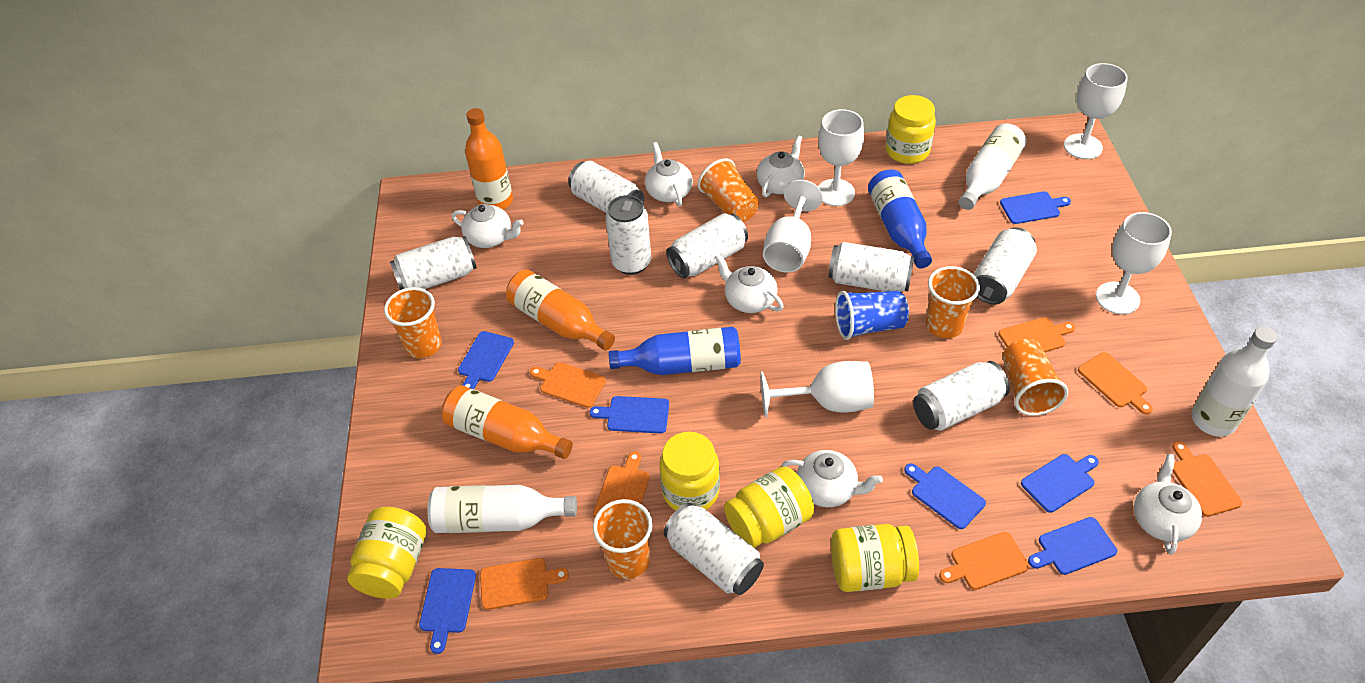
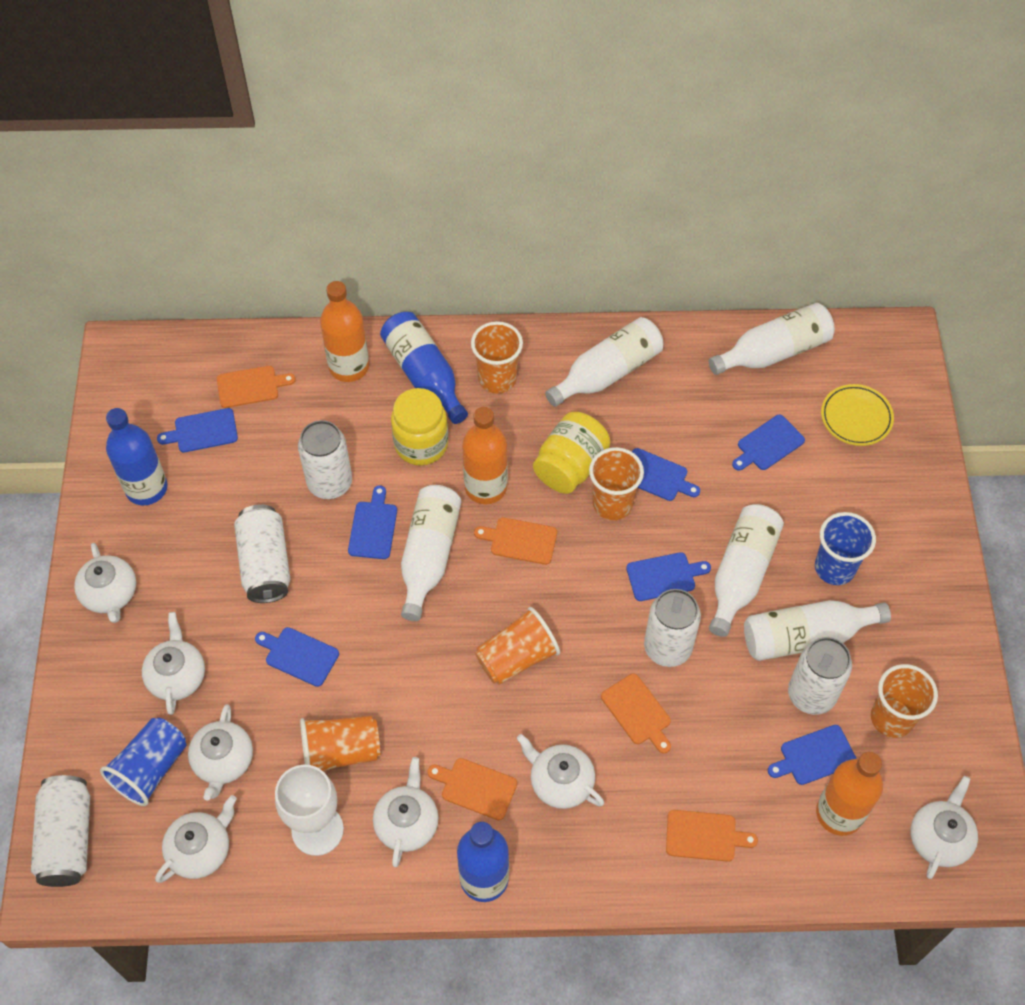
blue bottle: [608,327,741,375] [868,169,932,268] = 2 -> [106,408,167,505] [380,312,468,424] [457,822,509,902] = 3
blue cup: [835,291,909,340] = 1 -> [100,718,186,806] [815,512,876,585] = 2
orange cutting board: [480,558,569,610] [530,362,606,408] [593,451,650,518] [939,532,1029,590] [998,317,1075,352] [1078,352,1153,414] [1172,441,1242,517] = 7 -> [217,366,296,408] [427,758,517,820] [474,518,557,565] [601,674,671,753] [666,810,758,862] = 5
white bottle: [428,485,577,533] [959,123,1026,210] [1192,327,1277,437] = 3 -> [401,485,461,621] [545,317,663,407] [709,303,835,375] [709,504,784,637] [744,600,891,661] = 5
white can: [390,236,477,290] [568,161,644,213] [606,195,651,275] [664,503,764,595] [666,213,748,278] [828,242,914,292] [913,361,1010,431] [974,227,1037,305] = 8 -> [31,775,90,887] [234,504,290,603] [298,420,352,499] [644,589,701,667] [788,637,852,715] = 5
white goblet: [760,361,874,417] [763,180,823,273] [818,109,864,206] [1064,63,1128,159] [1096,212,1172,315] = 5 -> [275,765,344,856] = 1
white teapot: [452,204,524,248] [645,142,693,206] [715,254,784,313] [757,135,805,197] [782,450,883,507] [1134,454,1202,555] = 6 -> [74,543,136,623] [142,612,205,715] [155,795,237,883] [188,704,253,800] [373,757,439,867] [517,734,604,809] [910,776,978,879] = 7
yellow jar: [347,507,427,599] [659,432,720,511] [724,466,814,548] [831,524,919,592] [885,95,936,164] = 5 -> [391,388,448,466] [533,412,611,494] = 2
yellow plate: none = 0 -> [821,384,894,446] = 1

